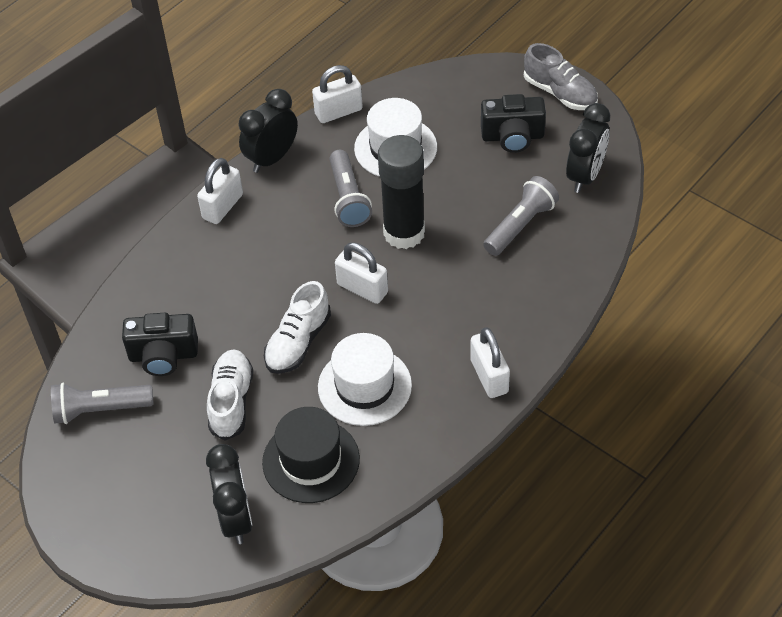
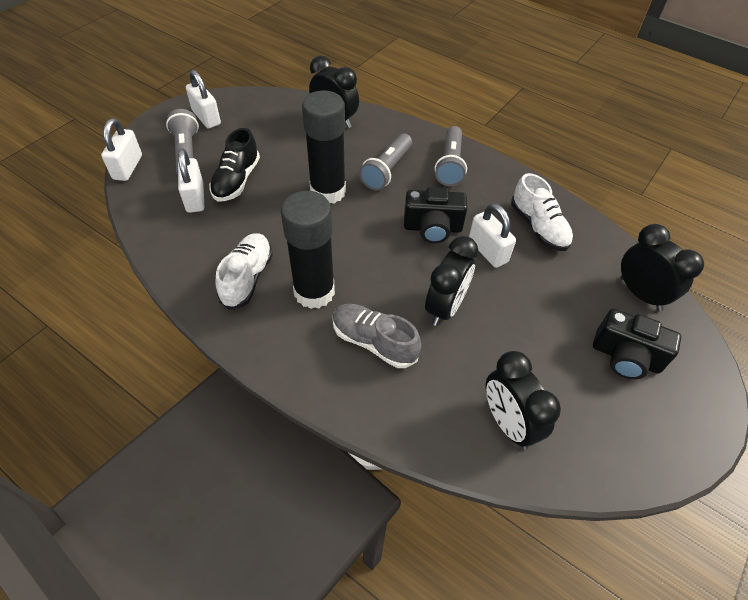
black clock: [206,444,252,544] [239,89,298,173] [566,103,610,193] = 3 -> [309,56,359,128] [425,236,478,326] [485,351,561,449] [621,224,704,311] = 4
black glue stick: [378,135,425,249] = 1 -> [281,191,335,309] [302,91,346,203] = 2
black hat: [262,407,360,503] = 1 -> none = 0
black shoe: none = 0 -> [209,128,260,201] = 1
white hat: [318,333,412,426] [354,98,437,177] = 2 -> none = 0

